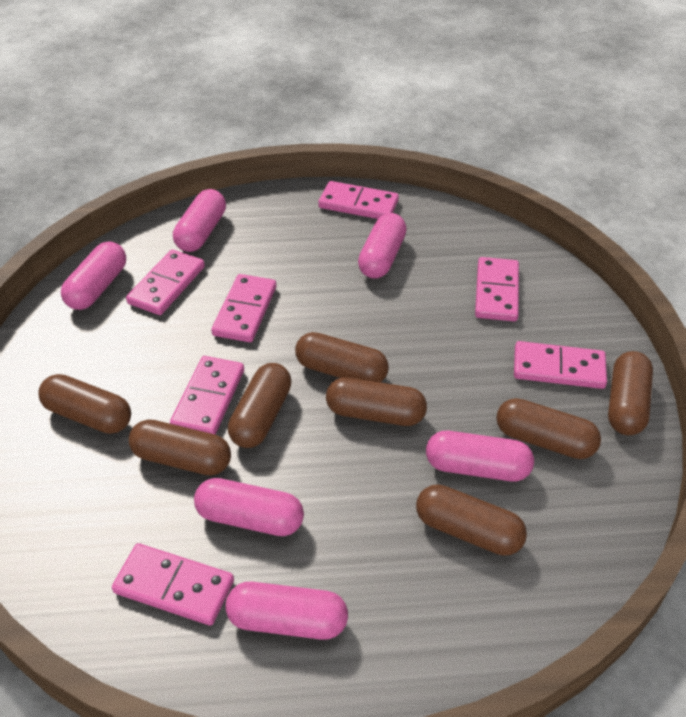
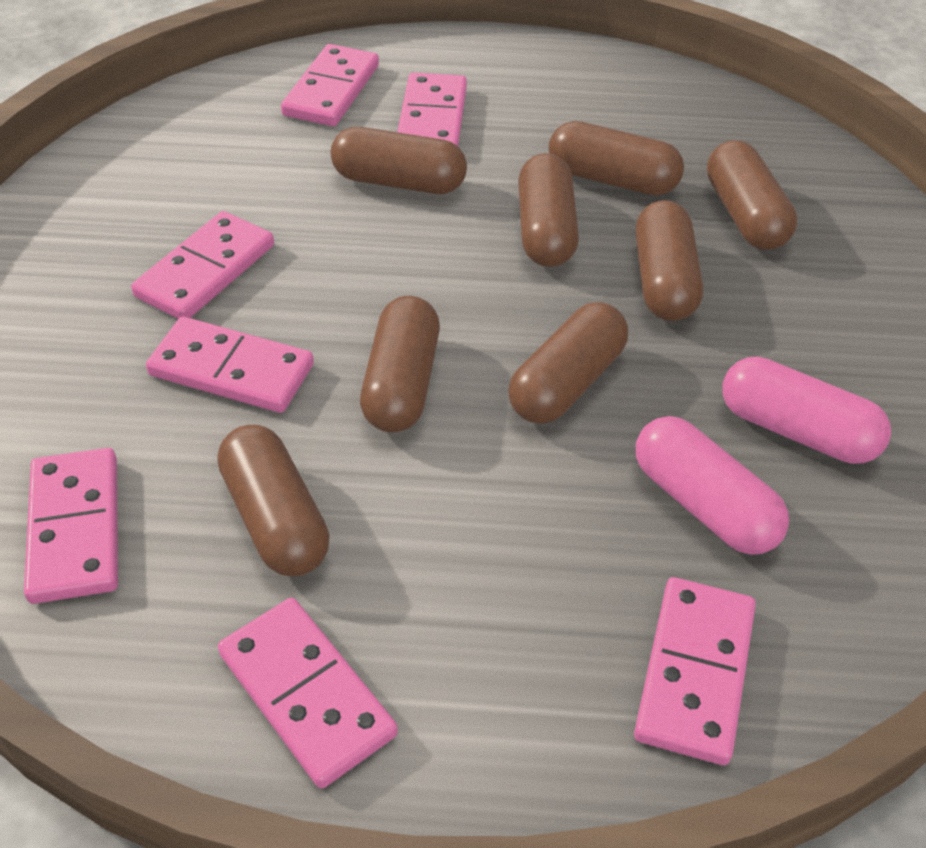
pink capsule: [61,241,126,310] [173,189,226,252] [194,478,304,536] [225,582,348,640] [358,213,407,279] [426,431,534,481] = 6 -> [636,416,789,555] [722,357,891,464] = 2

